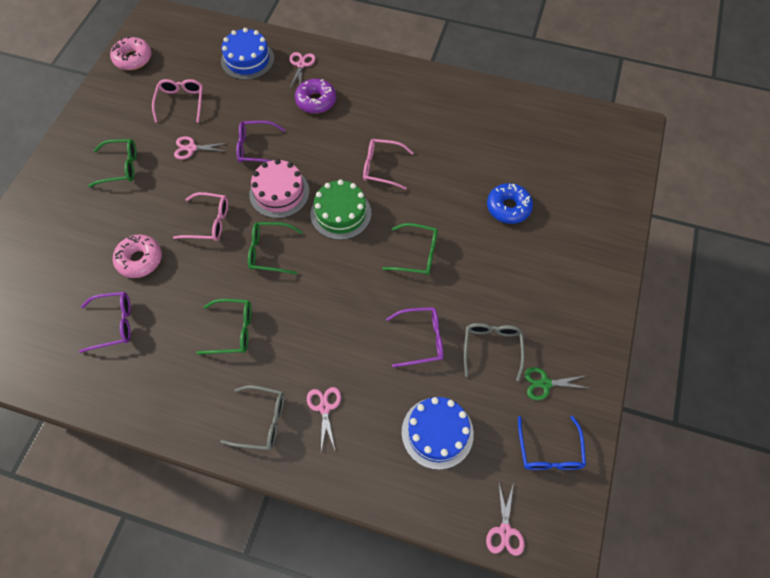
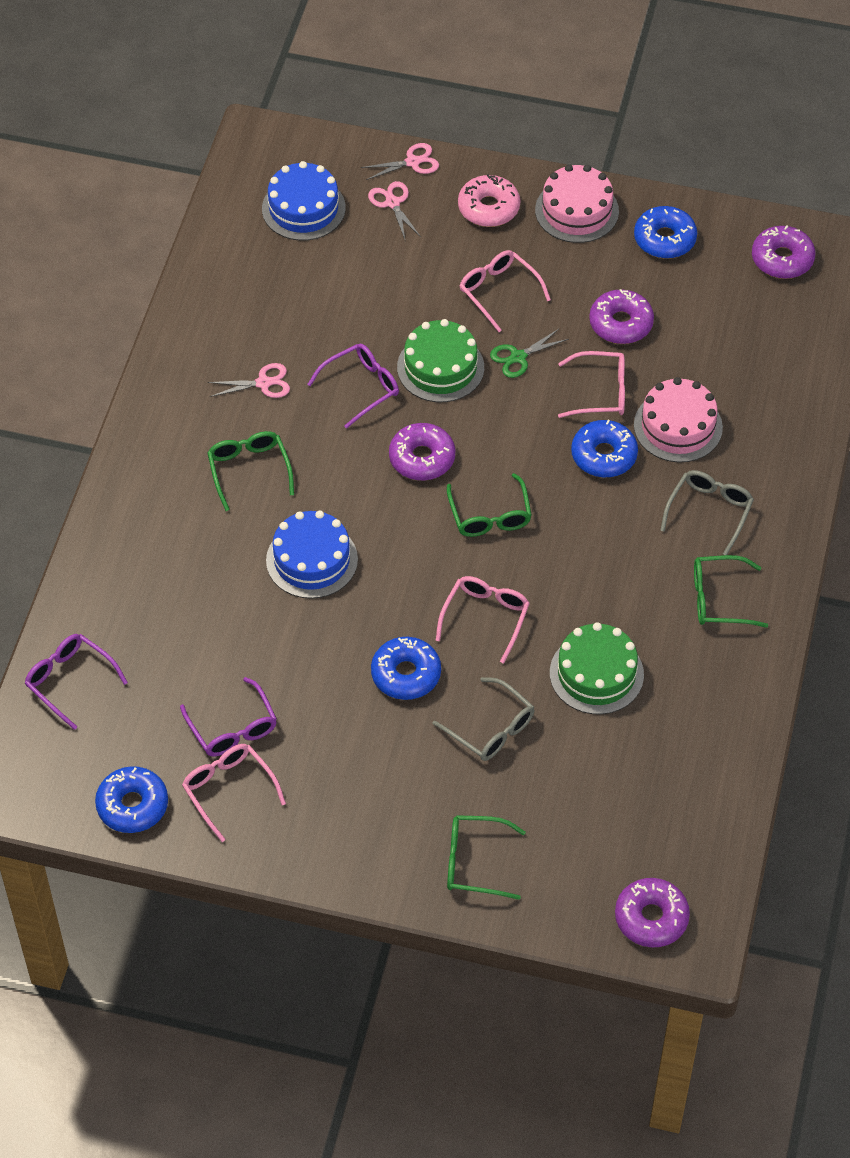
blue donut: [487,183,533,224] = 1 -> [95,766,168,833] [371,637,441,700] [571,420,638,477] [634,206,697,259] = 4
blue glasses: [518,416,586,470] = 1 -> none = 0
green cake: [311,179,371,240] = 1 -> [397,319,484,402] [550,622,644,714] = 2
pink cake: [249,159,310,218] = 1 -> [535,164,619,243] [634,377,723,463] = 2
pink donut: [110,36,152,70] [113,235,162,278] = 2 -> [458,174,520,227] = 1
pink glasses: [152,79,203,123] [173,192,228,241] [363,139,414,190] = 3 -> [182,744,286,842] [435,576,530,664] [460,250,551,332] [558,351,625,418] = 4
pink scissors: [174,136,227,159] [289,52,316,88] [307,387,341,450] [486,482,524,556] = 4 -> [207,363,290,398] [361,143,439,180] [368,181,421,239] = 3
purple donut: [295,79,336,114] = 1 -> [389,423,455,480] [589,289,654,344] [615,878,690,947] [752,226,815,279] = 4

